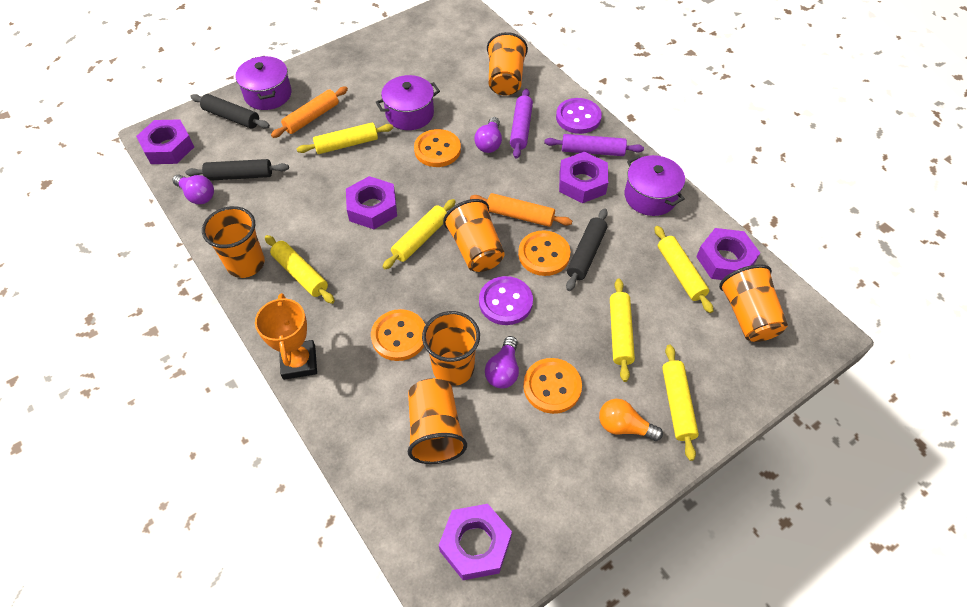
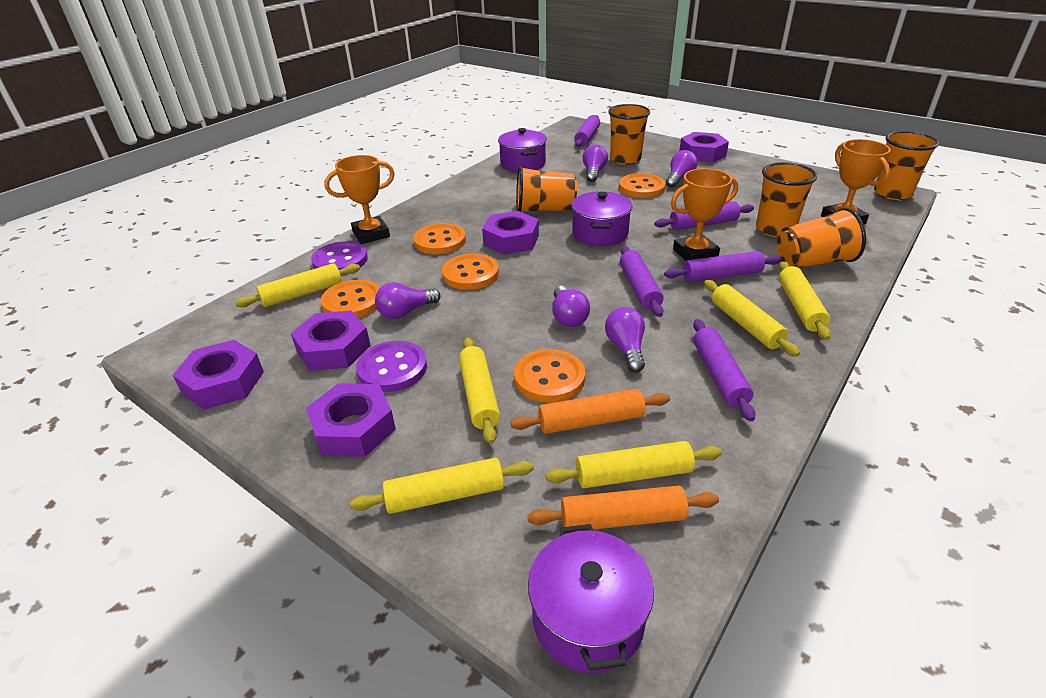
black rolling pin: [185,159,289,181] [190,94,270,129] [566,208,608,291] = 3 -> none = 0
orange button: [371,309,425,361] [414,129,461,167] [518,230,570,276] [523,358,582,414] = 4 -> [321,279,380,318] [413,223,466,255] [442,254,499,290] [514,349,585,403] [619,173,666,198] = 5
orange cup: [202,206,265,278] [408,378,467,464] [422,311,480,386] [443,199,505,272] [487,32,528,95] [719,264,788,342] = 6 -> [516,166,577,212] [608,104,650,164] [756,162,817,237] [777,208,866,268] [874,131,939,200] = 5
orange light bulb: [599,399,663,441] = 1 -> none = 0
orange trophy: [255,293,317,380] = 1 -> [324,155,395,244] [671,168,738,261] [821,139,891,224] = 3
purple light bulb: [172,174,214,204] [474,117,502,153] [485,336,519,389] = 3 -> [375,282,441,319] [552,286,590,327] [583,144,608,182] [605,307,645,373] [666,150,698,188] = 5
purple rolling pin: [510,88,533,159] [544,134,644,156] = 2 -> [574,115,600,147] [620,246,664,317] [654,201,754,230] [664,251,782,282] [693,319,756,421] = 5

